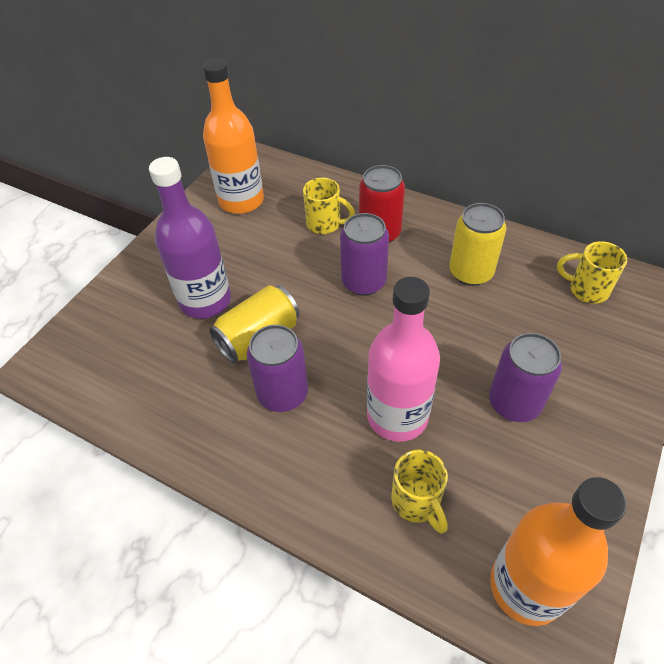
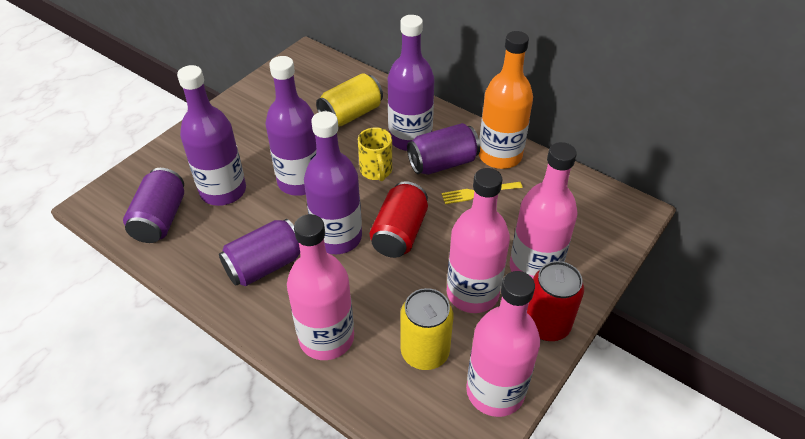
orange bottle: [202,58,264,214] [490,477,627,626] = 2 -> [479,31,533,169] = 1
pink bottle: [367,277,440,442] = 1 -> [287,214,354,360] [447,168,510,313] [466,271,540,417] [510,142,578,279] = 4
purple bottle: [149,157,231,319] = 1 -> [177,65,246,206] [265,56,316,196] [304,111,362,254] [388,15,434,151] = 4
red can: [359,165,405,243] = 1 -> [370,181,428,258] [527,261,584,341] = 2
yellow fork: none = 0 -> [441,182,523,204] = 1
yellow mug: [303,177,355,234] [391,450,448,534] [557,241,627,304] = 3 -> [358,127,392,182] = 1

